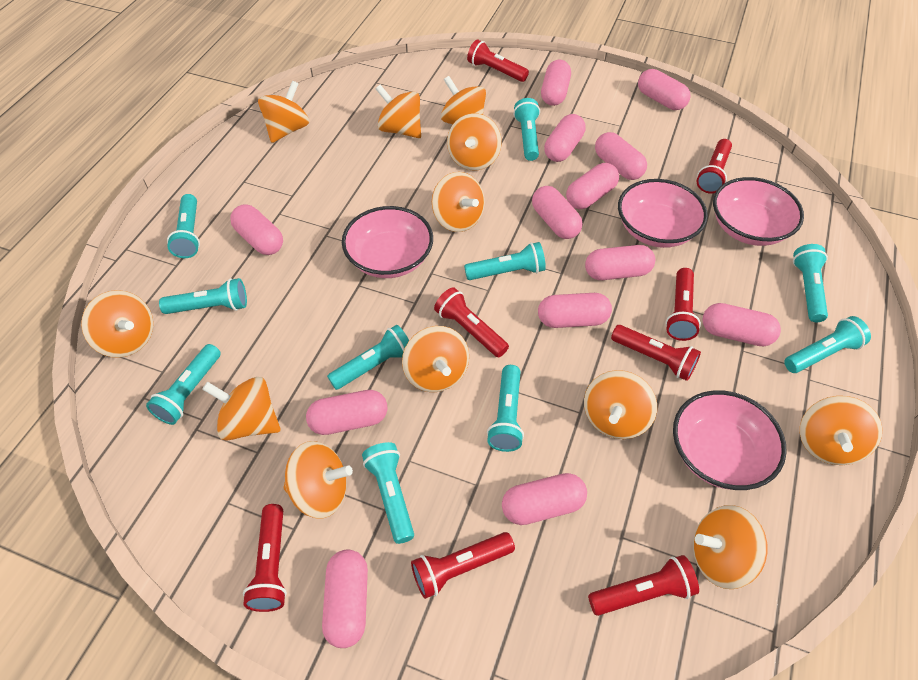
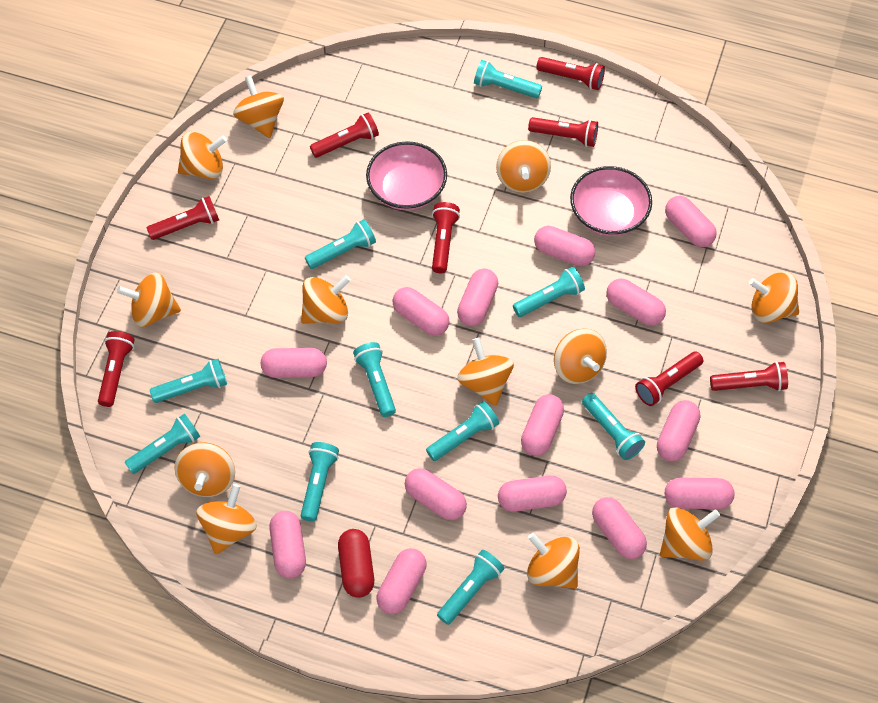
pink bowl: [342,206,433,278] [618,179,708,248] [673,390,787,490] [713,177,804,246] = 4 -> [366,141,447,210] [570,166,652,236] = 2
pink capsule: [230,204,283,255] [306,390,387,435] [322,549,368,648] [502,473,587,525] [532,186,582,239] [538,293,612,328] [541,60,571,106] [544,114,586,162] [566,163,619,209] [585,245,655,280] [595,132,647,180] [638,69,691,110] [702,303,781,346] = 13 -> [261,348,327,378] [269,511,306,579] [377,548,426,614] [393,287,449,336] [405,468,467,520] [457,269,498,326] [498,475,567,512] [521,394,564,456] [534,226,595,266] [592,497,647,559] [606,279,666,326] [657,400,700,461] [665,196,717,247] [665,478,734,509] = 14
red capsule: none = 0 -> [338,529,374,598] = 1

